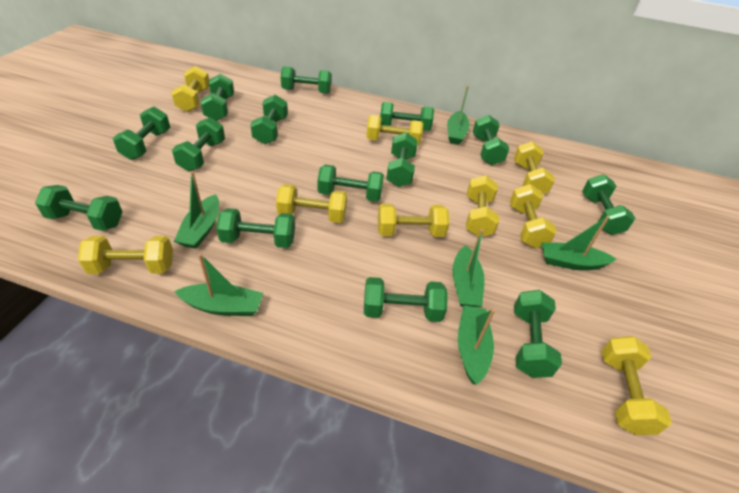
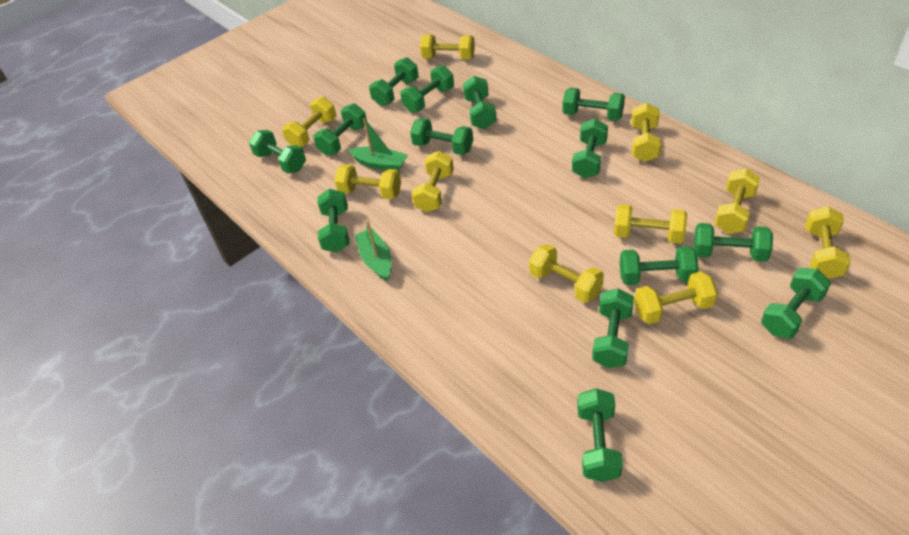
green boat: [174,172,219,249] [174,253,263,316] [447,85,470,145] [452,229,485,307] [458,305,495,385] [542,216,616,270] = 6 -> [348,118,407,171] [355,221,392,281] = 2
yellow dumbbell: [78,236,173,274] [171,66,209,112] [276,184,347,223] [366,115,423,146] [378,204,449,237] [466,175,499,236] [510,184,557,248] [514,141,555,194] [601,336,672,435] = 9 -> [282,97,336,147] [334,164,401,199] [411,151,454,212] [420,35,475,60] [529,244,604,303] [614,204,687,243] [631,102,661,162] [634,271,718,324] [715,169,760,234] [805,206,851,279] = 10

